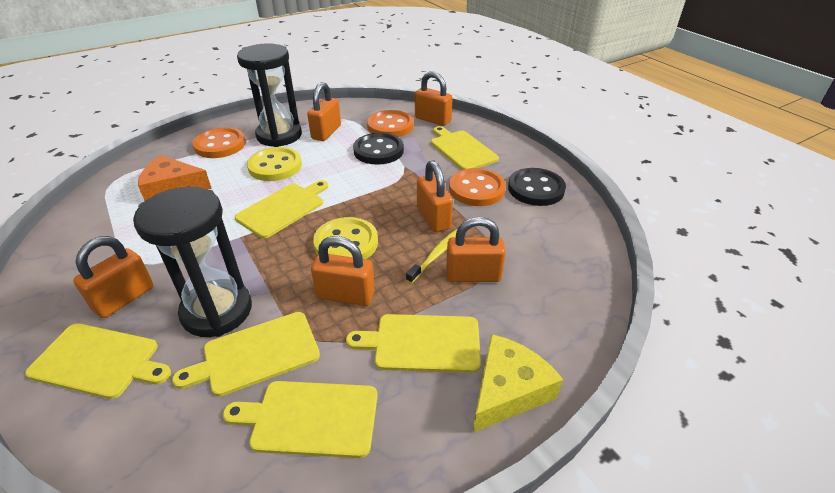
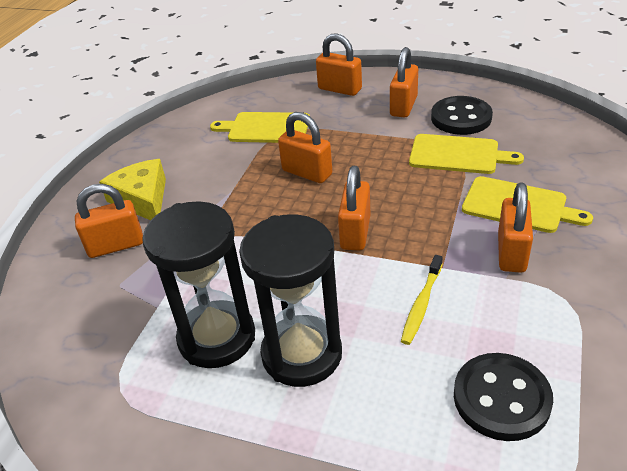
orange button: [192,127,246,158] [367,110,414,137] [449,168,506,206] = 3 -> none = 0
orange cheese: [138,155,212,201] = 1 -> none = 0
yellow button: [247,147,302,181] [313,217,378,259] = 2 -> none = 0
yellow cutting board: [25,323,171,399] [172,312,320,397] [223,381,378,458] [235,180,328,239] [346,314,481,373] [431,126,499,170] = 6 -> [210,112,310,143] [409,134,524,174] [462,176,593,233] = 3

